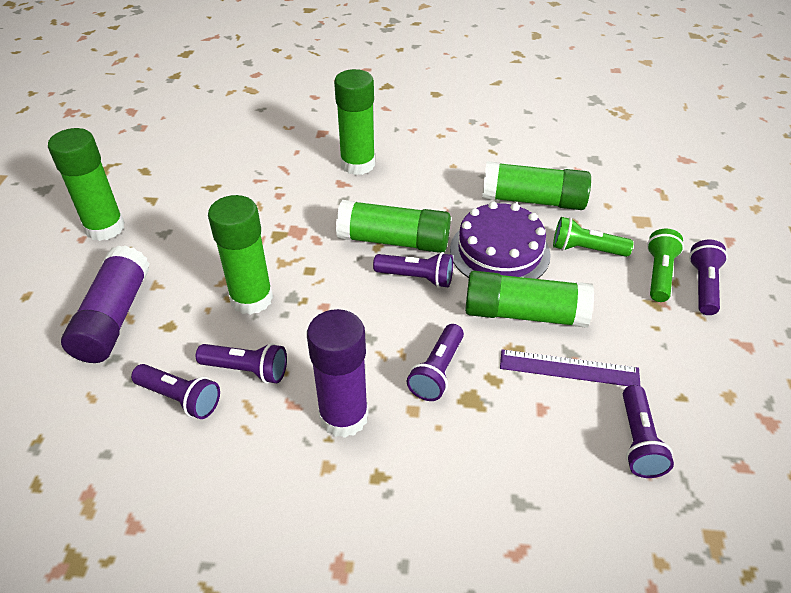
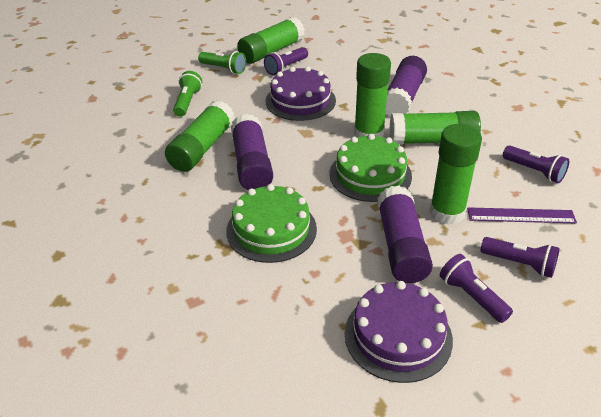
green cake: none = 0 -> [226,184,317,263] [329,134,412,202] = 2
green glue stick: [48,128,125,241] [208,195,273,315] [334,69,375,175] [336,200,451,253] [465,271,594,328] [482,161,591,210] = 6 -> [165,100,235,172] [237,17,305,64] [354,53,391,137] [390,111,481,144] [429,124,482,225] = 5
purple cake: [450,201,551,279] = 1 -> [265,66,336,121] [345,281,453,383] = 2
purple flashlight: [131,364,220,419] [196,343,287,384] [373,252,453,288] [407,324,464,401] [623,385,674,478] [689,239,728,315] = 6 -> [264,47,308,75] [440,254,513,323] [480,237,560,278] [503,145,569,183] = 4
purple glue stick: [61,245,150,363] [307,309,369,438] = 2 -> [231,114,273,190] [377,185,433,283] [385,56,427,117] = 3

